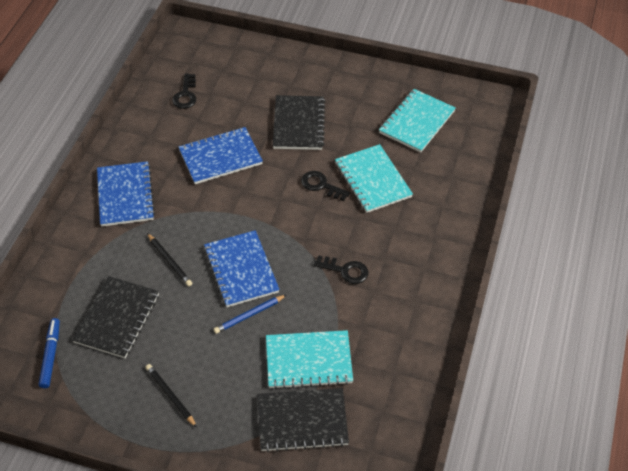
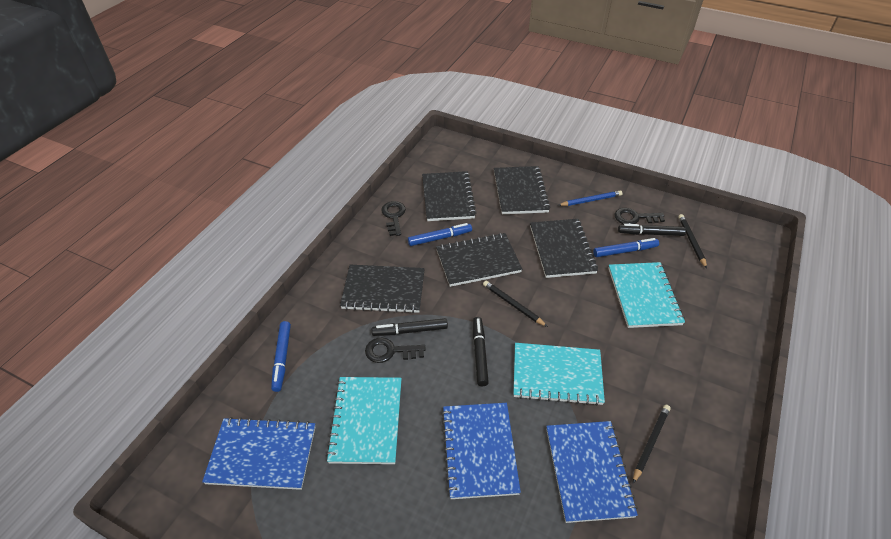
black marker: none = 0 -> [372,318,448,336] [473,317,489,386] [618,224,686,236] = 3
black notebook: [72,276,159,358] [257,388,349,452] [273,95,326,150] = 3 -> [340,265,425,313] [422,171,477,221] [436,233,522,287] [494,166,550,214] [530,219,598,278] = 5
black pencil: [146,364,197,428] [147,233,192,286] = 2 -> [483,281,548,327] [633,405,671,483] [678,214,707,268] = 3
blue marker: [39,318,60,388] = 1 -> [271,321,291,392] [408,223,472,246] [593,238,659,257] = 3

